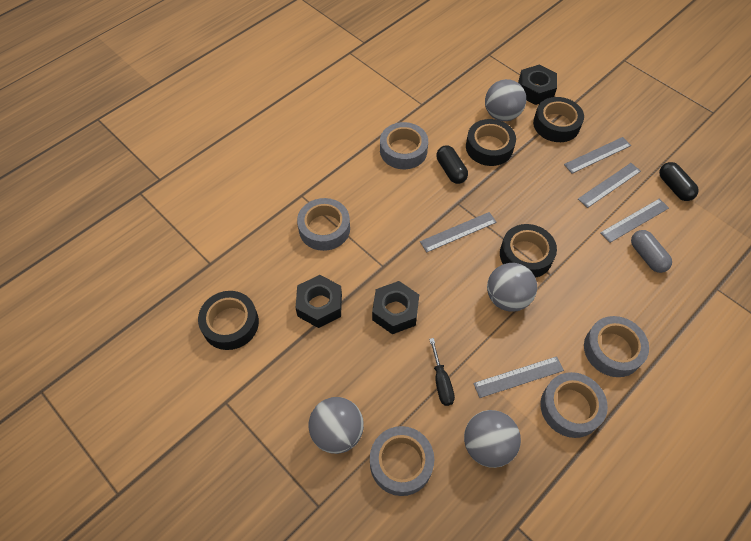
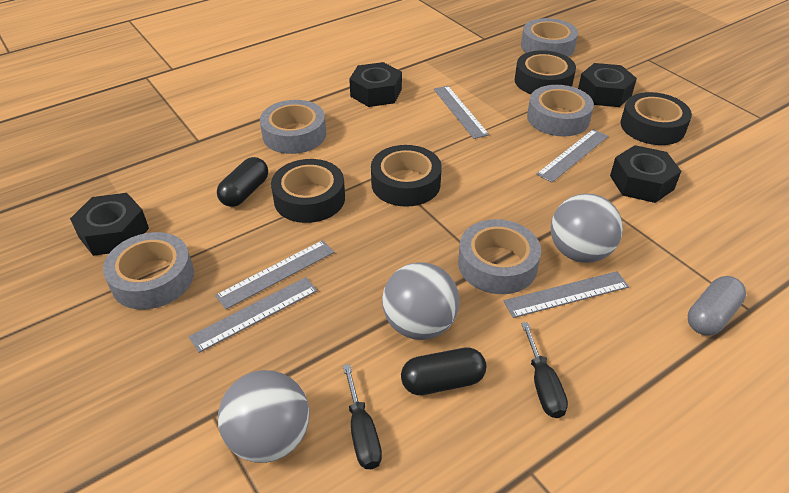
black nut: [295,275,342,328] [372,281,419,334] [518,65,557,105] = 3 -> [70,193,149,256] [349,62,402,107] [578,63,637,107] [610,145,681,203] = 4
black screwdriver: [429,338,455,406] = 1 -> [343,364,382,469] [521,322,568,418] = 2
grey ball: [309,397,364,454] [464,410,521,468] [485,79,526,121] [487,263,537,312] = 4 -> [218,370,309,463] [382,262,460,340] [551,193,623,263] = 3

